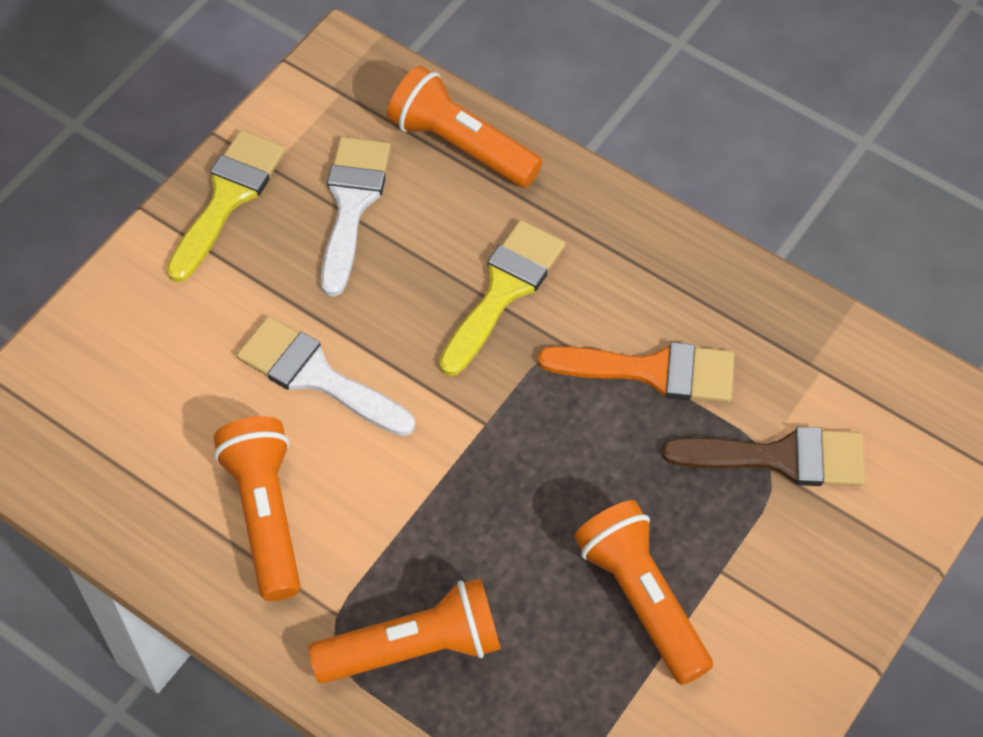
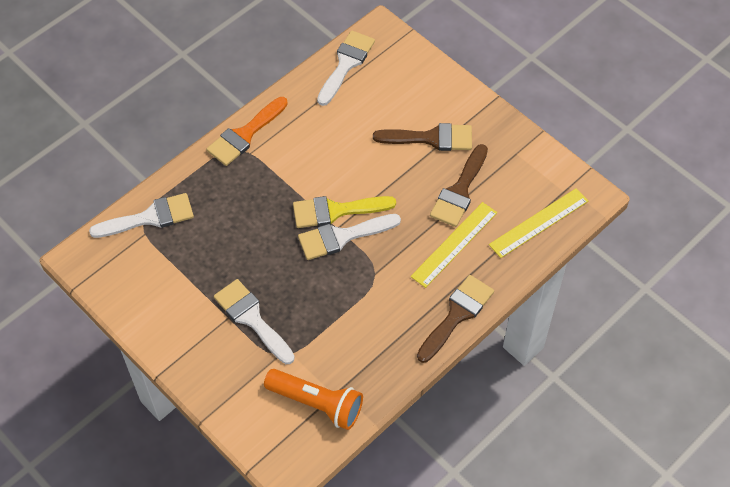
brown brush: [662,427,865,486] = 1 -> [373,123,472,151] [417,275,494,363] [430,144,488,227] = 3
orange flashlight: [214,416,300,601] [308,578,501,683] [387,66,543,188] [574,500,713,685] = 4 -> [264,369,363,430] = 1
white brush: [236,316,415,436] [321,137,391,297] = 2 -> [89,193,194,238] [214,279,295,364] [298,214,401,260] [317,30,375,106] = 4
yellow brush: [166,130,286,282] [439,220,565,376] = 2 -> [293,196,396,228] = 1
yellow ruler: none = 0 -> [411,202,497,288] [489,188,588,258] = 2

